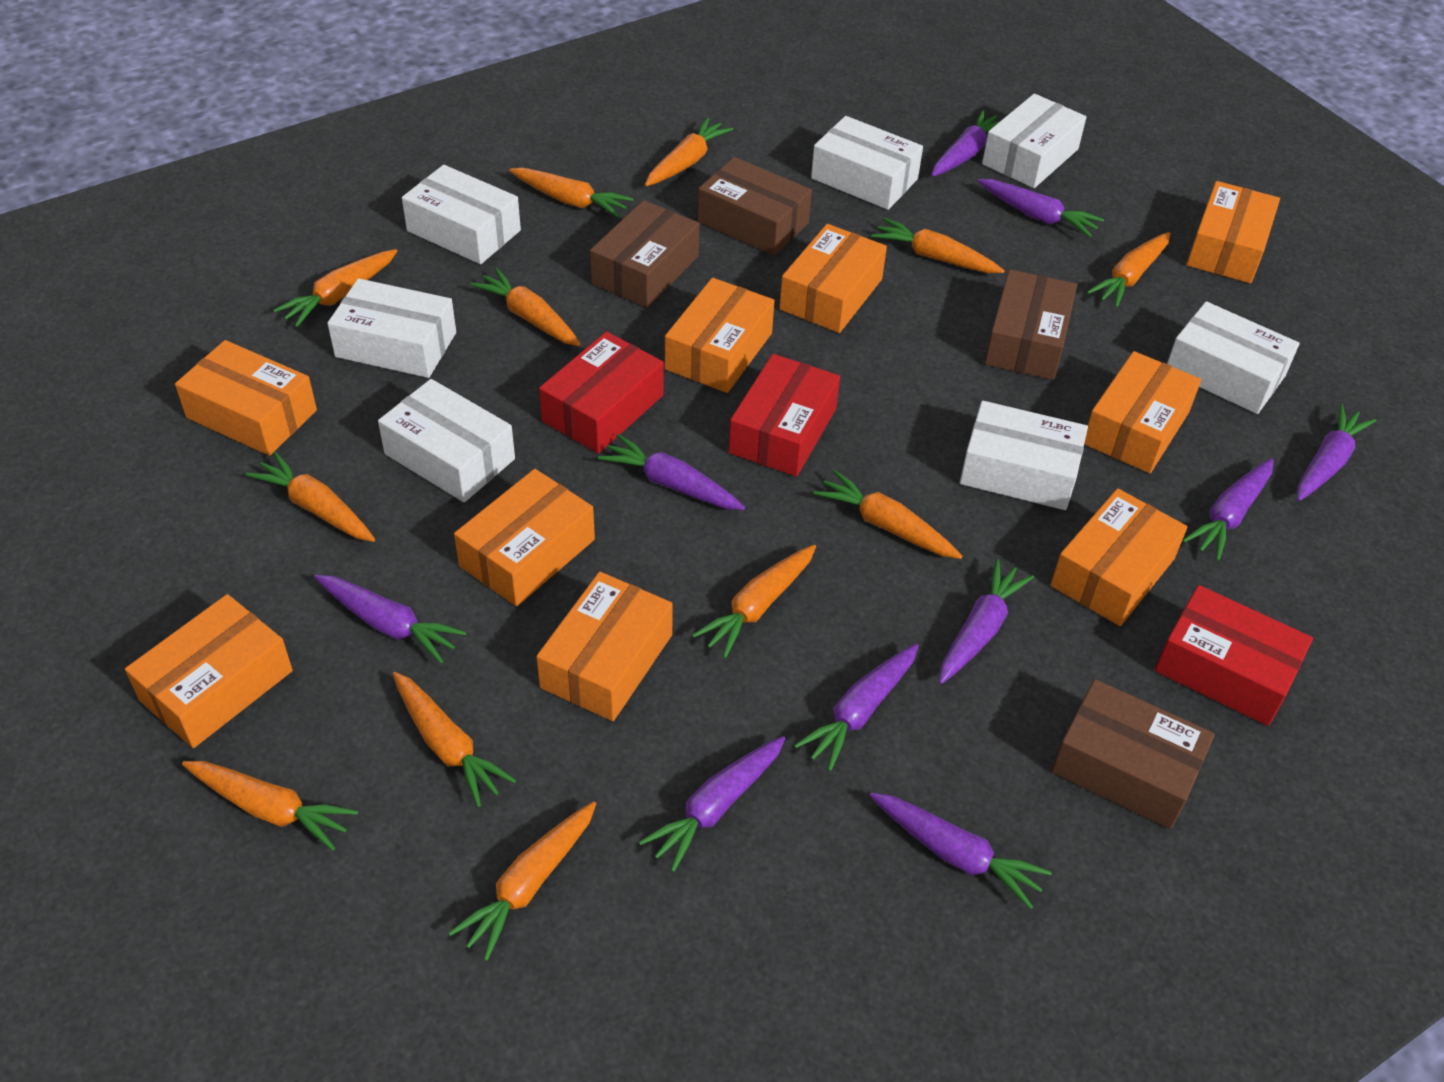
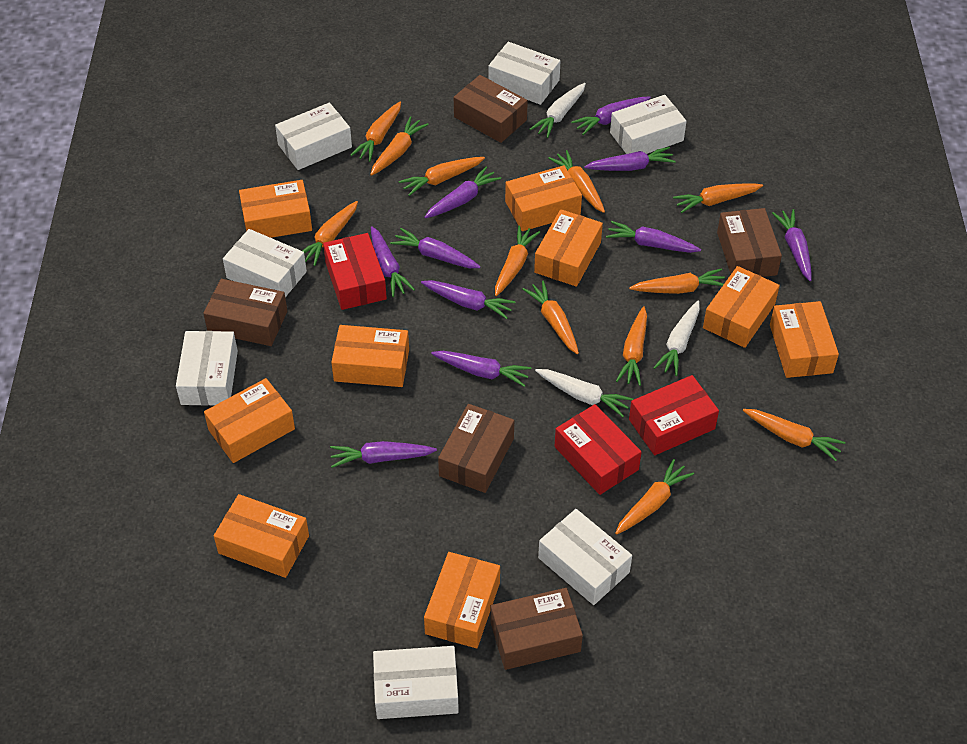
brown box: [590,200,699,308] [698,157,812,256] [985,269,1077,380] [1051,679,1215,829] = 4 -> [203,279,287,346] [438,404,514,493] [454,75,528,143] [490,588,583,670] [717,208,782,277] = 5
white carrot: none = 0 -> [529,83,586,138] [535,369,633,417] [654,301,700,376] = 3

